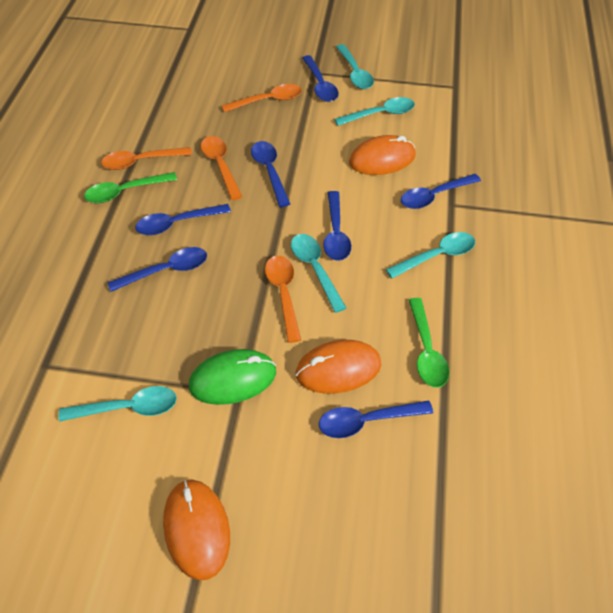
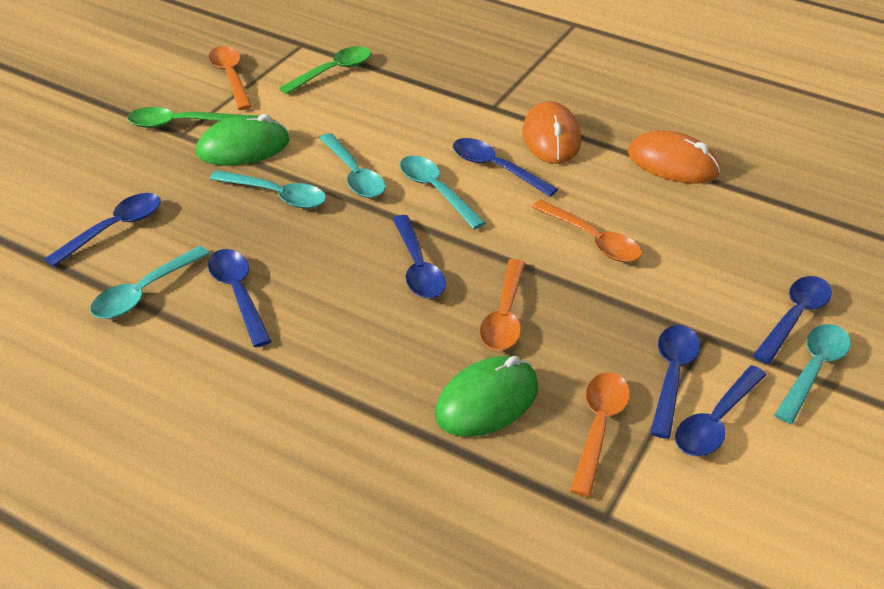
green mouse: [189,349,276,405] = 1 -> [196,114,289,166] [435,356,538,437] = 2
orange mouse: [163,480,230,581] [296,340,381,394] [349,135,416,175] = 3 -> [522,101,581,164] [628,130,720,184] = 2

